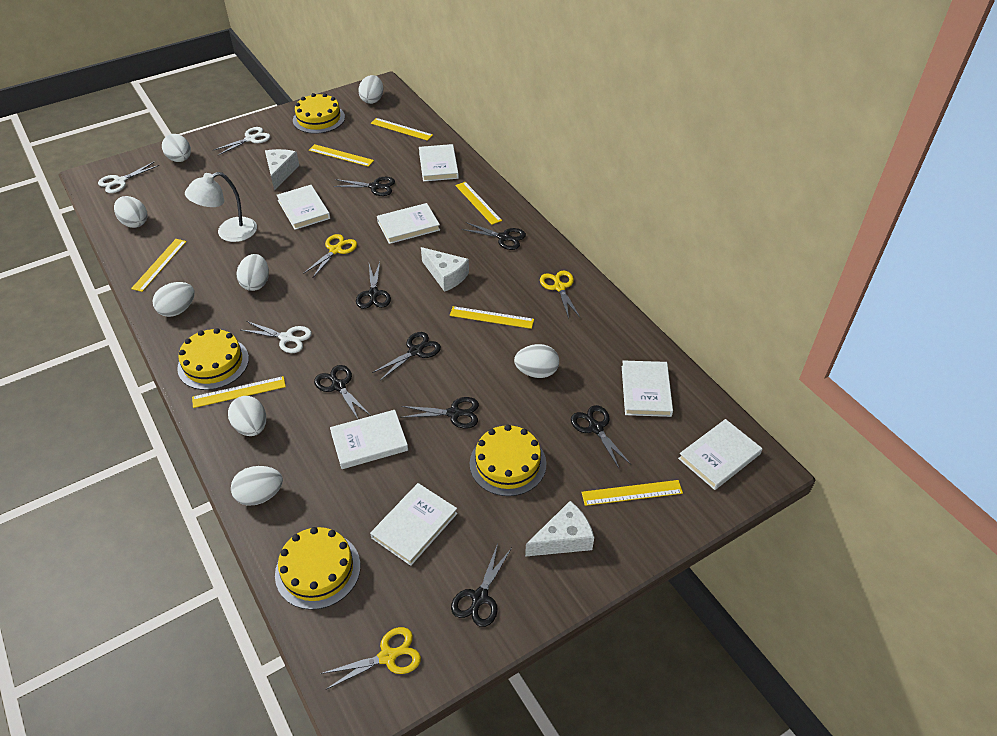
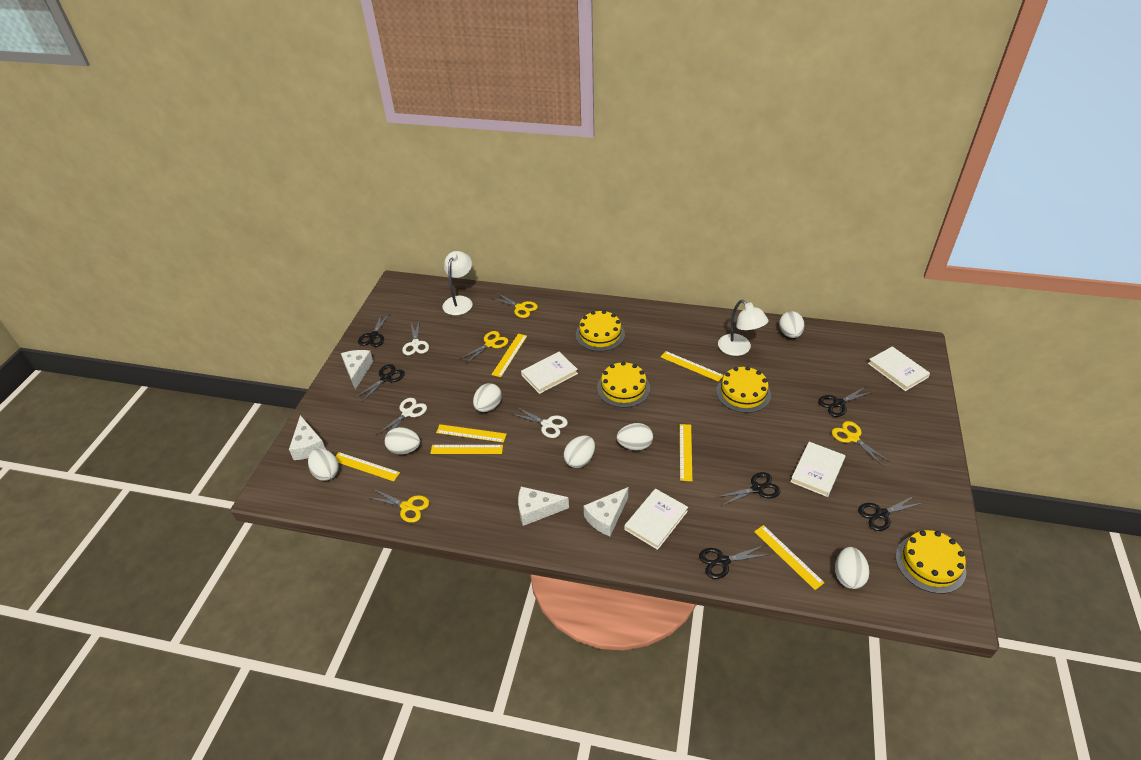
black scissors: [314,365,371,419] [333,177,395,196] [356,262,391,309] [372,332,441,381] [400,397,479,429] [451,544,512,627] [461,222,526,250] [571,405,631,470] = 8 -> [355,364,405,403] [358,313,390,347] [699,545,770,579] [718,472,781,506] [818,386,872,417] [858,495,923,531] = 6
white book: [277,185,330,230] [330,410,408,469] [370,483,458,566] [377,203,440,244] [419,144,459,182] [622,361,673,417] [678,419,763,490] = 7 -> [521,352,578,394] [624,489,688,550] [790,442,845,497] [868,346,930,391] = 4
white cheese: [265,149,299,190] [421,247,469,292] [525,501,594,557] = 3 -> [289,415,326,460] [341,350,373,389] [518,487,569,526] [584,487,628,536] = 4
white egg: [114,196,147,228] [153,282,195,317] [162,134,191,162] [228,396,266,436] [231,466,283,506] [237,254,269,291] [358,75,383,104] [514,344,559,378] = 8 -> [308,448,339,481] [385,427,420,455] [473,383,502,412] [564,436,595,468] [617,423,653,450] [779,311,805,338] [835,547,869,589] = 7
white lamp: [185,172,257,242] = 1 -> [443,251,473,315] [718,300,768,356] = 2
yellow scissors: [303,234,357,277] [321,627,421,690] [540,271,580,319] = 3 -> [367,489,429,523] [460,331,508,364] [493,293,538,318] [832,421,890,466] = 4

